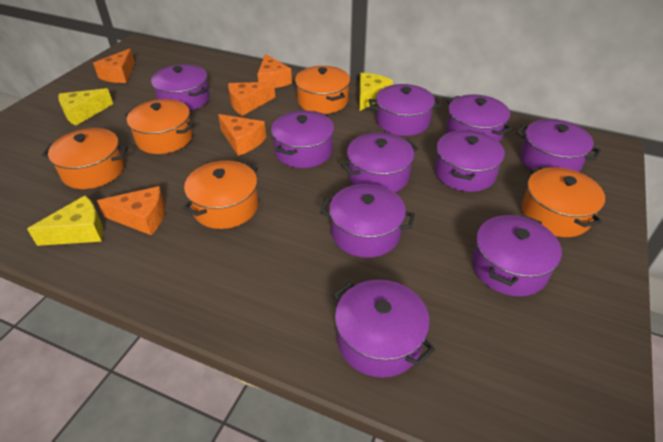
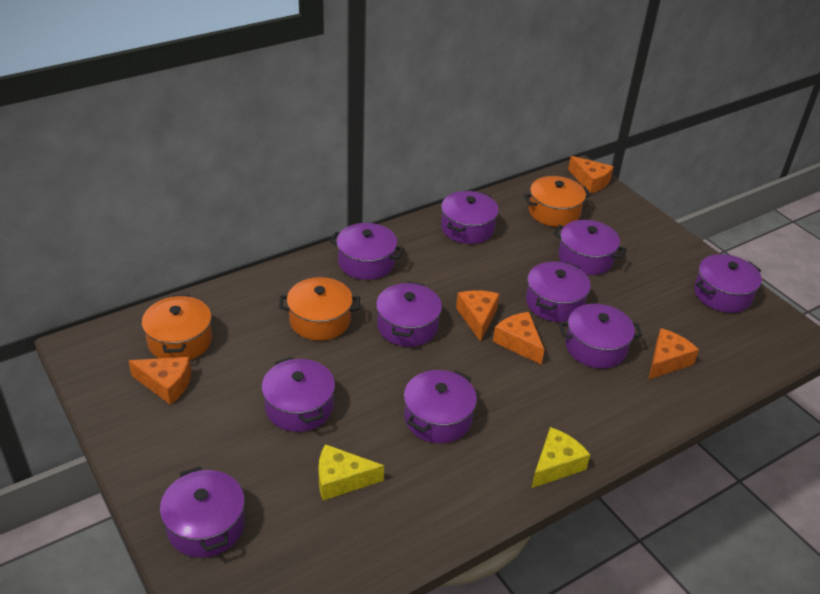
orange pot: [42,128,128,189] [125,99,195,154] [183,161,259,229] [295,66,350,114] [522,166,605,237] = 5 -> [142,295,212,360] [279,277,360,341] [523,176,591,227] = 3
yellow cheese: [27,195,103,246] [58,88,113,126] [360,73,393,111] = 3 -> [318,444,384,501] [532,427,590,488] = 2

